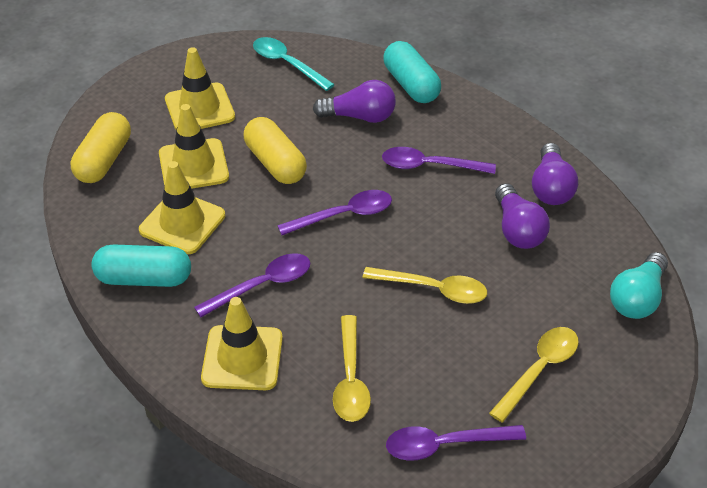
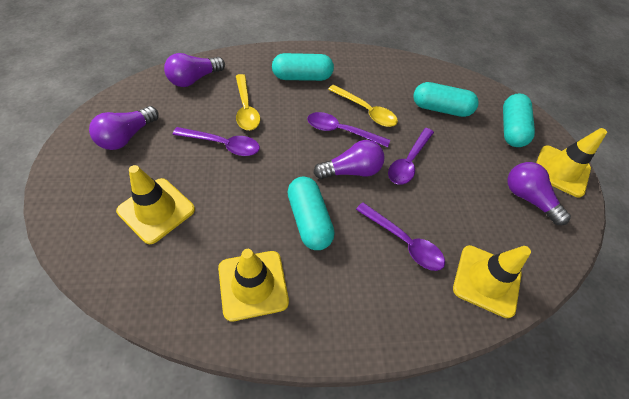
purple light bulb: [313,80,396,123] [495,183,550,249] [532,143,578,205] = 3 -> [89,106,159,150] [164,53,225,87] [314,140,384,179] [507,162,571,225] = 4
turquoise capsule: [92,245,191,287] [383,41,441,103] = 2 -> [272,53,334,81] [287,177,334,250] [413,82,479,117] [503,93,535,147] = 4
turquoise light bulb: [610,252,668,319] = 1 -> none = 0
turquoise spoon: [253,37,335,91] = 1 -> none = 0
yellow capsule: [71,112,131,183] [244,117,307,184] = 2 -> none = 0
yellow spoon: [333,315,371,422] [362,267,487,304] [489,327,579,422] = 3 -> [236,74,260,130] [328,84,398,127] = 2

